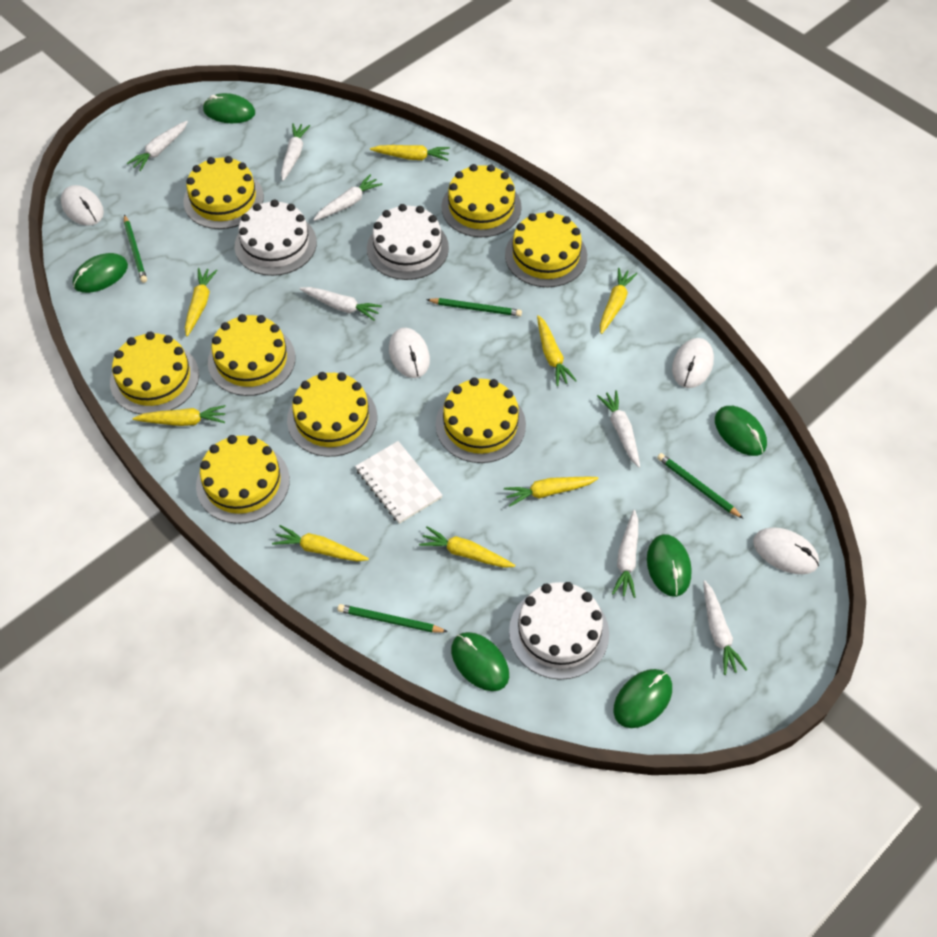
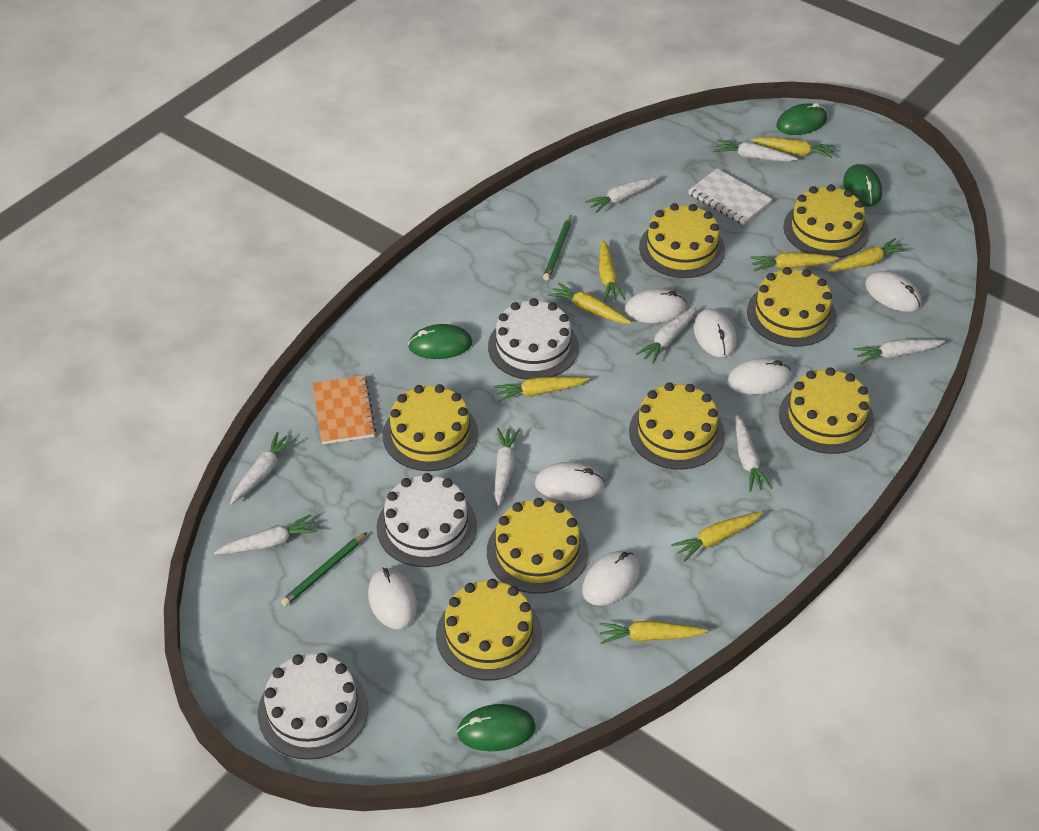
green mouse: [73,253,128,293] [203,93,255,123] [451,632,509,691] [613,669,672,728] [647,534,692,597] [715,406,767,456] = 6 -> [408,324,472,359] [457,704,536,751] [776,103,827,135] [843,164,882,207] = 4
green pencil: [124,215,147,283] [337,604,448,632] [426,298,522,316] [657,453,744,519] = 4 -> [281,532,367,606] [543,215,571,280] = 2
orange notebook: none = 0 -> [312,376,376,444] = 1
white carrot: [127,121,188,171] [281,123,310,181] [299,287,382,321] [313,174,382,221] [597,390,640,467] [612,510,638,598] [703,580,747,675] = 7 -> [214,514,317,555] [230,432,296,505] [494,428,520,506] [585,176,659,213] [636,306,697,364] [714,139,798,161] [736,415,772,492] [854,339,945,364] = 8
white mouse: [61,185,104,226] [389,328,430,378] [672,338,714,388] [753,527,819,574] = 4 -> [368,567,417,629] [535,462,605,501] [582,551,640,606] [624,288,686,323] [694,308,737,357] [727,358,791,395] [865,271,921,312] = 7

